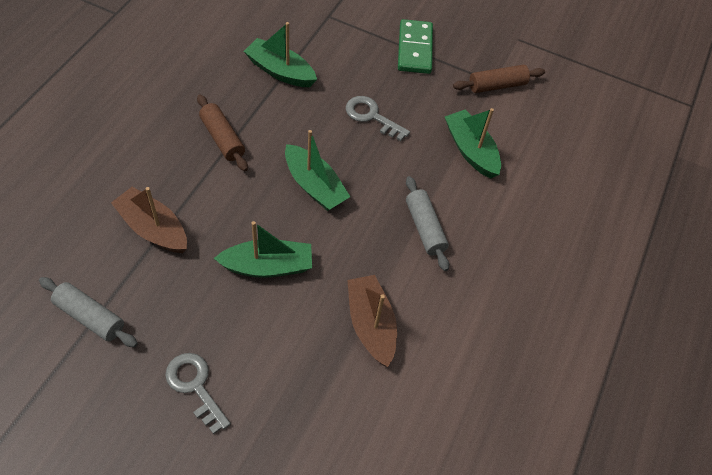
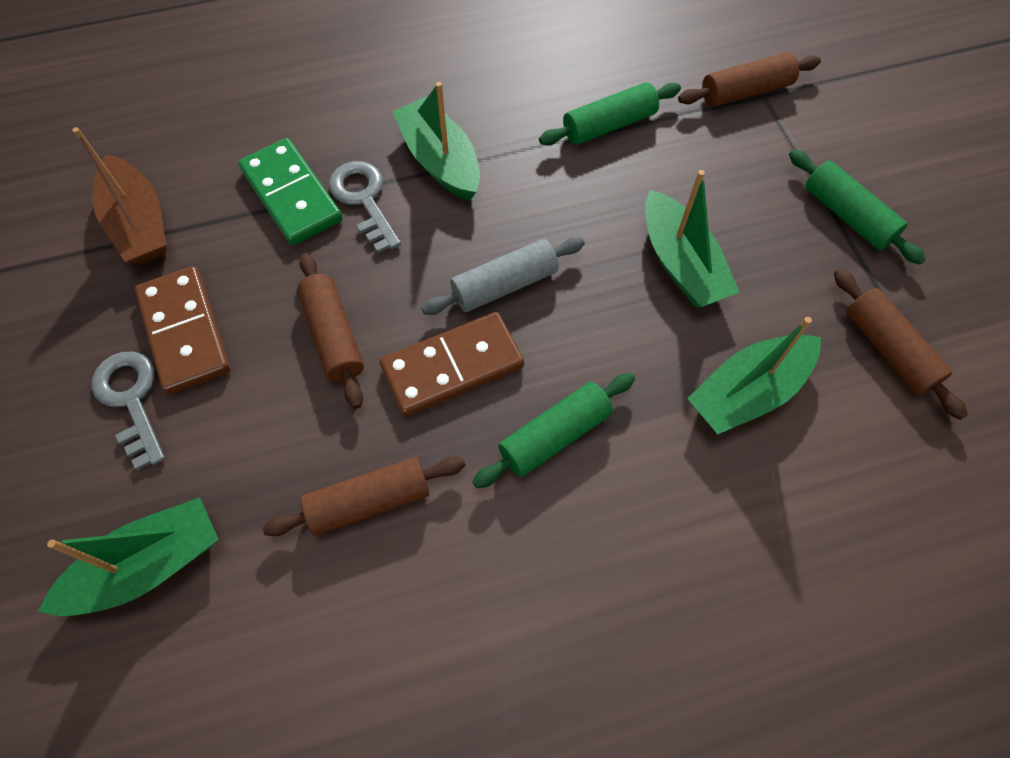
brown boat: [111,187,187,253] [347,275,397,367] = 2 -> [72,127,166,264] = 1
brown domino: none = 0 -> [135,266,230,395] [380,312,524,417] = 2
brown rolling pin: [197,95,248,171] [453,65,545,93] = 2 -> [262,457,466,536] [297,253,364,409] [678,52,821,107] [834,269,968,420] = 4
green rolling pin: none = 0 -> [472,373,635,488] [539,82,681,145] [789,149,926,265] = 3
grey rolling pin: [39,277,138,347] [406,176,449,271] = 2 -> [421,237,585,315] = 1

